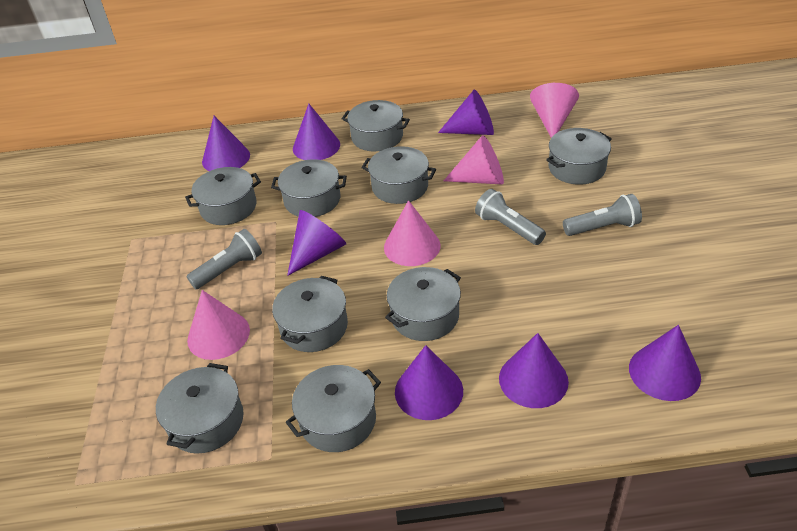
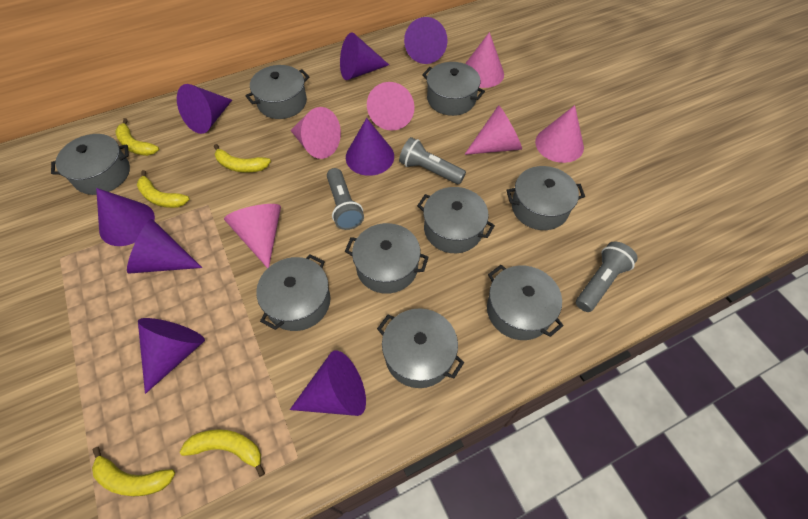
pink cone: [187,290,250,360] [384,200,440,266] [444,135,504,184] [530,83,579,138] = 4 -> [224,204,281,268] [290,107,341,159] [367,82,415,131] [464,105,522,155] [465,32,504,88] [535,105,584,163] = 6
purple cone: [202,116,250,171] [287,210,346,276] [293,104,340,160] [395,345,463,420] [438,90,494,135] [499,333,569,408] [629,325,701,401] = 7 -> [96,188,155,246] [127,219,202,274] [138,318,205,394] [177,84,232,134] [290,351,366,416] [340,32,389,80] [346,118,394,176] [404,17,448,64] = 8
yellow banana: none = 0 -> [92,447,175,496] [115,118,159,156] [137,170,190,208] [180,429,265,477] [214,144,271,173] = 5

